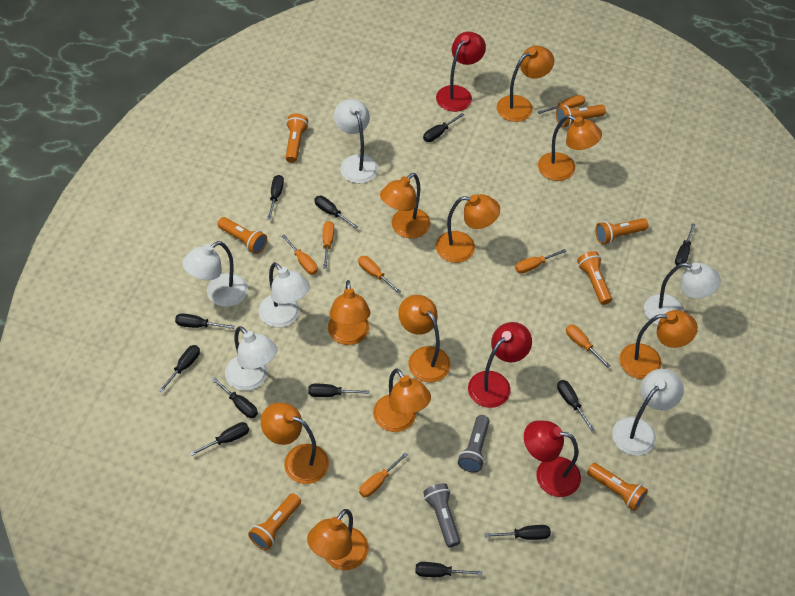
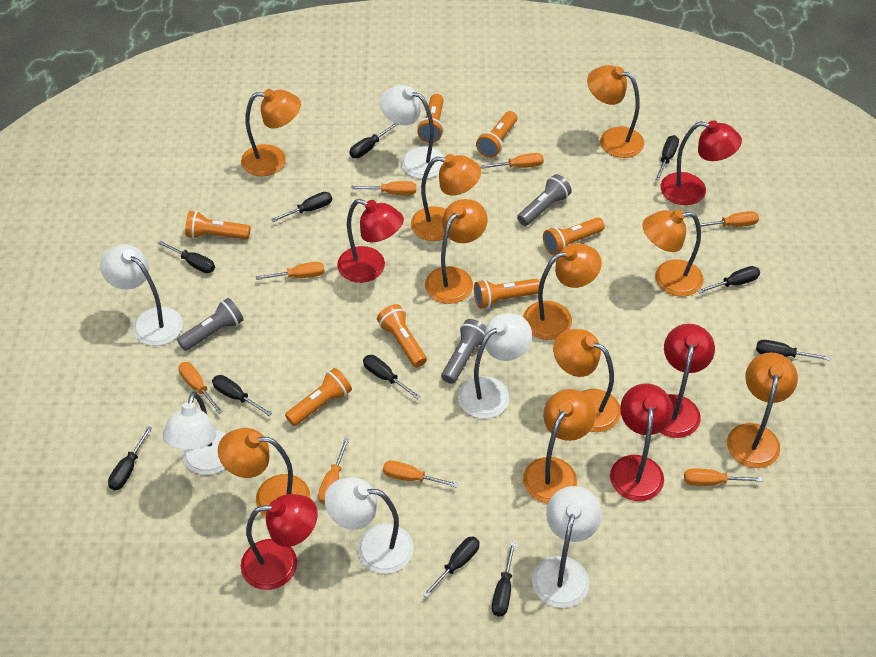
black screwdriver: [159,345,200,393] [175,313,234,329] [190,422,249,456] [211,377,258,418] [267,175,284,220] [308,384,370,397] [314,196,358,229] [415,562,483,577] [423,113,464,142] [485,525,551,540] [557,380,595,431] [675,223,696,265] = 12 -> [108,426,152,490] [158,241,215,273] [212,375,272,416] [271,192,332,222] [349,123,398,158] [363,355,421,400] [423,536,480,598] [492,541,516,616] [655,135,679,181] [697,266,760,294] [756,340,830,360] = 11
grey flashlight: [423,483,460,547] [458,415,490,473] = 2 -> [177,298,244,351] [441,319,486,384] [517,174,572,226] = 3
orange screwdriver: [282,234,318,275] [323,221,334,269] [358,256,401,294] [359,452,408,497] [515,249,567,274] [538,95,585,114] [566,324,610,368] = 7 -> [179,362,223,414] [256,262,325,280] [318,438,349,504] [351,181,416,195] [383,460,458,488] [480,153,544,169] [684,468,762,486] [694,211,759,228] = 8
red lamp: [436,31,486,112] [468,322,532,408] [524,420,581,497] = 3 -> [241,494,318,590] [337,199,404,283] [610,383,673,501] [659,324,715,438] [661,120,742,205] = 5

